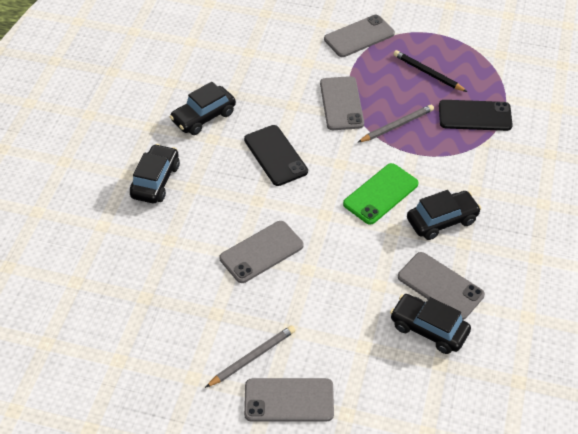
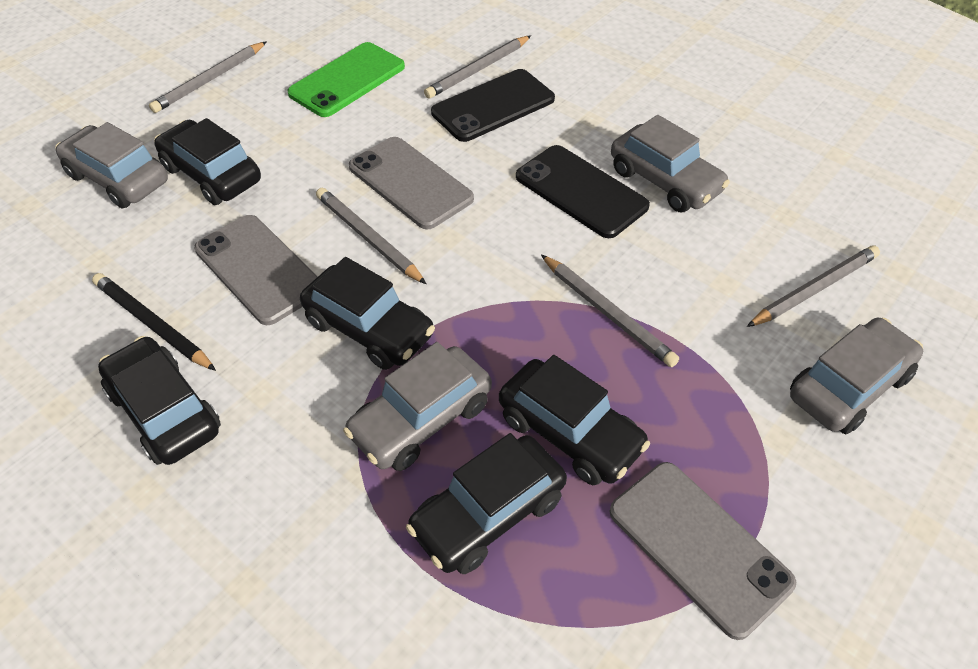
black car: [130,144,180,203] [170,82,236,135] [390,294,471,354] [407,190,481,240] = 4 -> [98,336,221,465] [154,118,261,205] [300,257,435,370] [406,433,567,574] [499,355,650,485] = 5
grey car: none = 0 -> [55,122,168,208] [343,342,492,471] [611,115,730,212] [790,318,923,434] = 4
grey pencil: [205,325,295,388] [357,105,434,143] = 2 -> [149,41,267,113] [316,188,426,284] [424,35,531,99] [541,254,679,367] [747,245,880,327] = 5
grey phone: [220,221,304,283] [244,378,334,422] [320,76,364,130] [324,15,395,57] [398,252,485,320] = 5 -> [194,215,318,325] [349,137,474,229] [609,462,796,640] = 3

